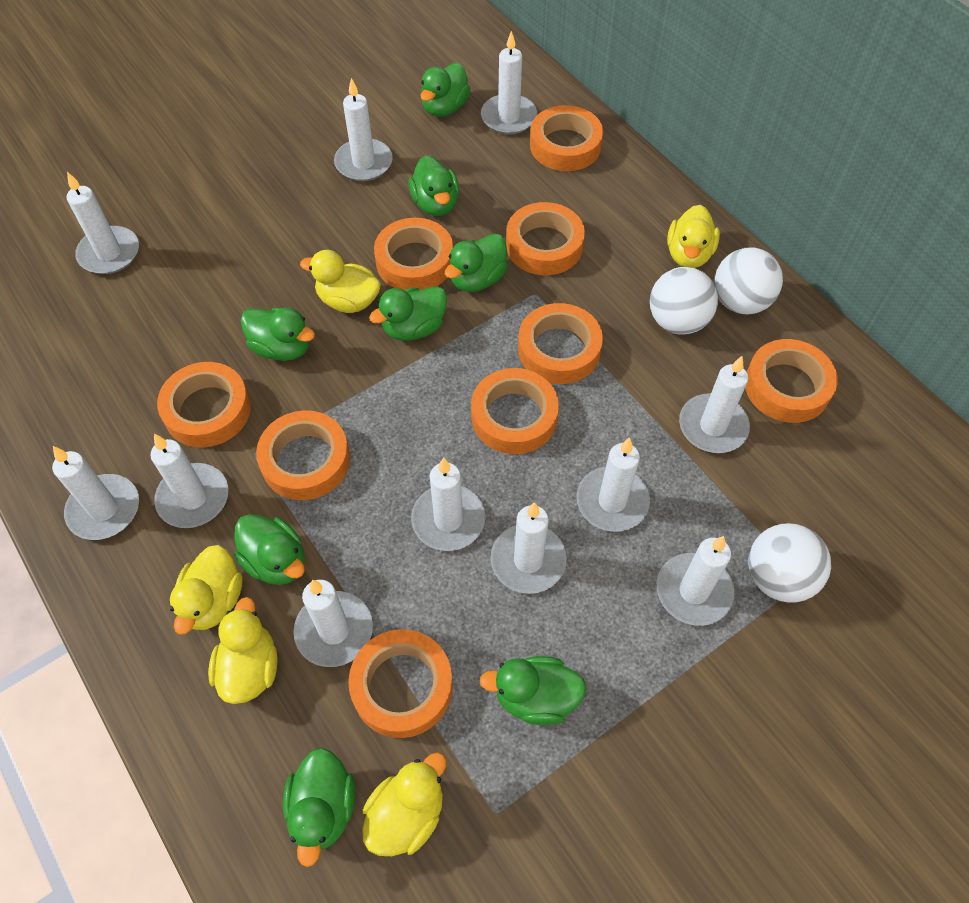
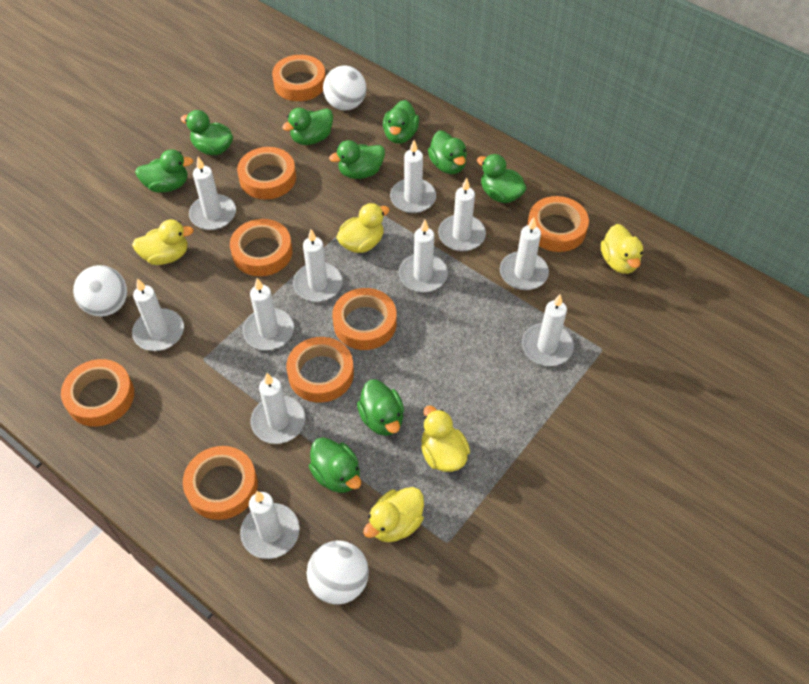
green duck: [234,514,305,585] [241,307,315,361] [283,748,355,867] [369,286,447,341] [408,155,459,216] [420,63,471,117] [445,234,508,292] [480,656,587,725] = 8 -> [135,149,193,192] [181,110,233,155] [282,108,333,145] [309,437,361,493] [329,140,385,179] [357,379,404,436] [383,100,419,144] [428,130,467,174] [477,154,527,203] = 9
orange tape: [157,362,251,447] [256,411,350,500] [348,629,453,738] [374,218,453,290] [471,368,559,454] [506,202,585,275] [518,303,603,384] [530,105,603,171] [745,339,838,423] = 9 -> [61,359,134,427] [183,446,258,520] [230,219,292,276] [237,147,296,199] [272,55,326,101] [286,337,354,403] [332,288,397,350] [527,196,589,252] = 8

